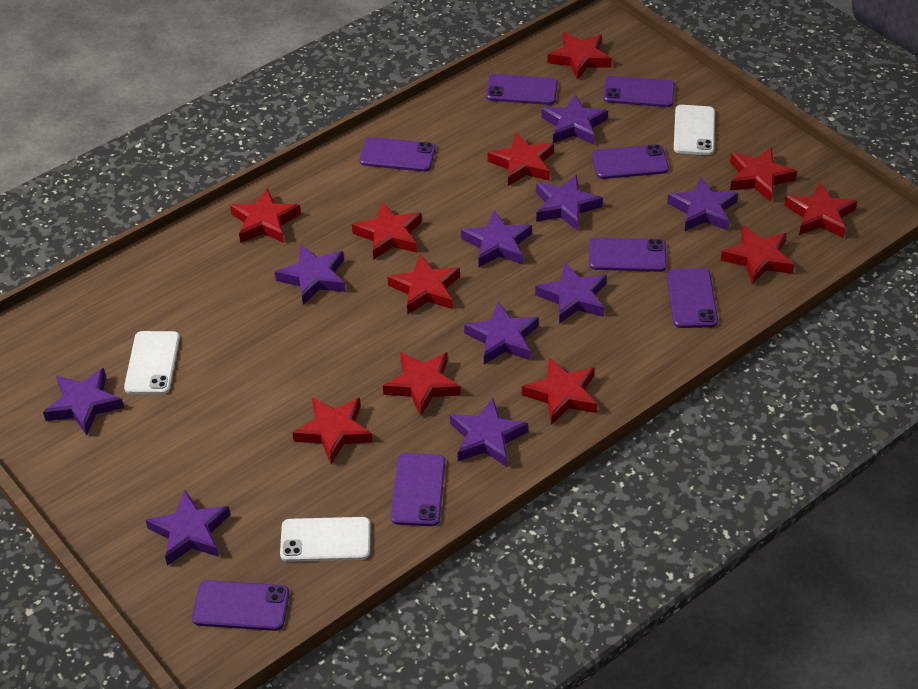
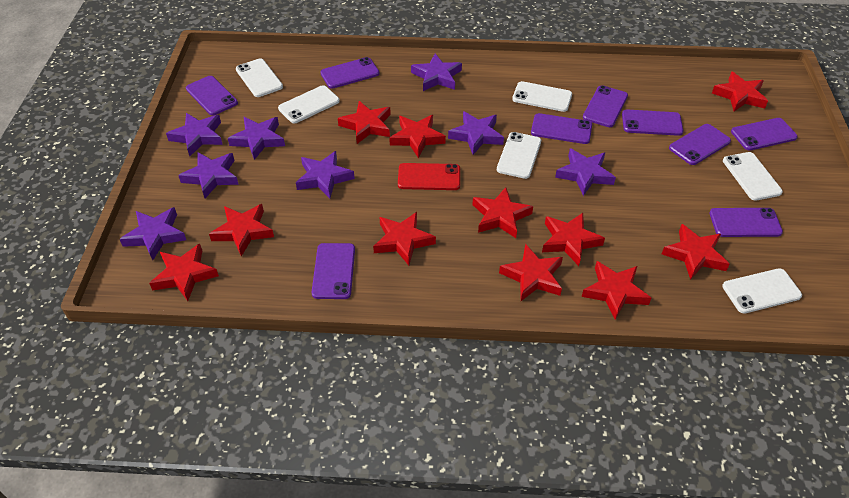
purple phone: [192,580,289,631] [360,137,436,172] [391,453,445,526] [486,74,558,105] [589,237,667,272] [592,144,669,179] [603,76,675,107] [667,268,718,328] = 8 -> [186,76,238,115] [312,243,355,299] [320,57,380,89] [531,113,592,144] [583,85,628,127] [622,109,683,136] [669,124,731,165] [709,208,783,237] [731,118,798,151] = 9
purple star: [43,368,124,436] [146,490,230,566] [275,245,346,305] [450,398,528,467] [461,210,532,268] [464,302,539,364] [535,262,607,324] [536,174,603,231] [541,94,608,145] [667,176,738,232] = 10 -> [119,207,186,260] [166,113,223,156] [178,152,239,198] [228,117,285,160] [296,151,355,199] [411,54,462,91] [448,111,504,155] [555,148,616,196] = 8
red phone: none = 0 -> [398,163,460,190] = 1
white phone: [124,331,180,394] [280,517,371,562] [674,105,715,155] = 3 -> [236,58,283,97] [278,85,340,123] [497,132,541,179] [512,81,572,112] [722,268,802,313] [723,152,783,201] = 6

